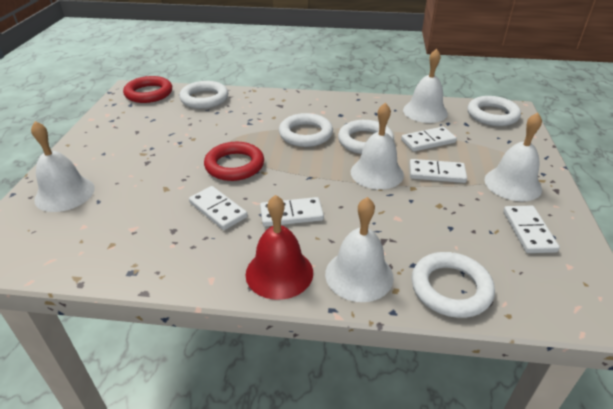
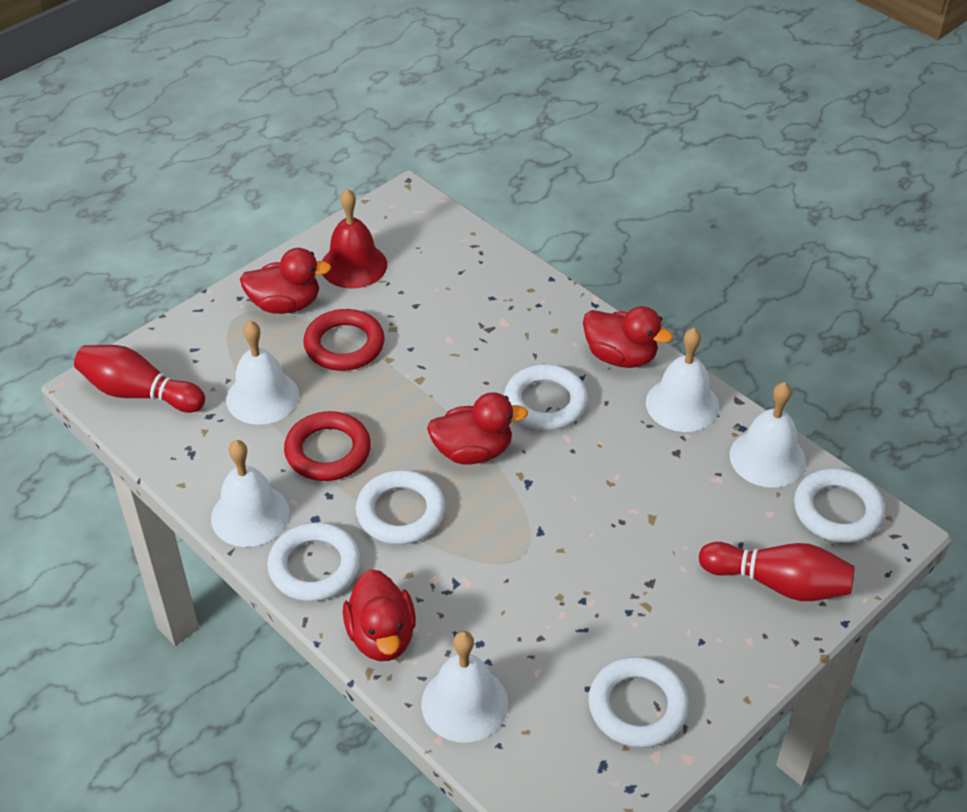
red bowling pin: none = 0 -> [74,345,205,413] [699,542,855,601] = 2
red duck: none = 0 -> [240,248,331,314] [343,569,416,661] [427,392,528,465] [583,306,673,368] = 4
white domino: [189,186,248,230] [260,197,324,227] [401,127,457,152] [409,159,467,183] [503,206,560,253] = 5 -> none = 0

